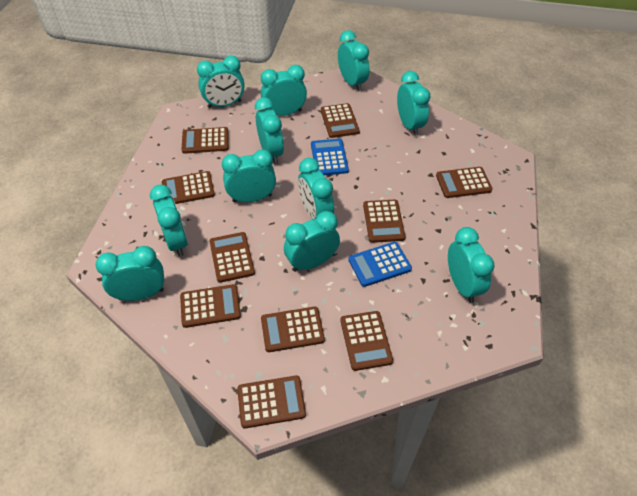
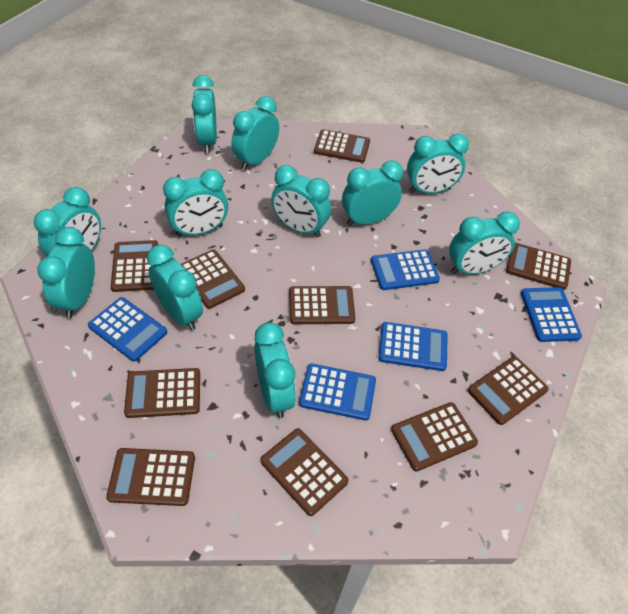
blue calculator: [311,139,349,175] [348,242,412,287] = 2 -> [88,297,167,362] [299,363,376,421] [371,249,440,290] [378,322,448,371] [521,287,582,342] = 5

